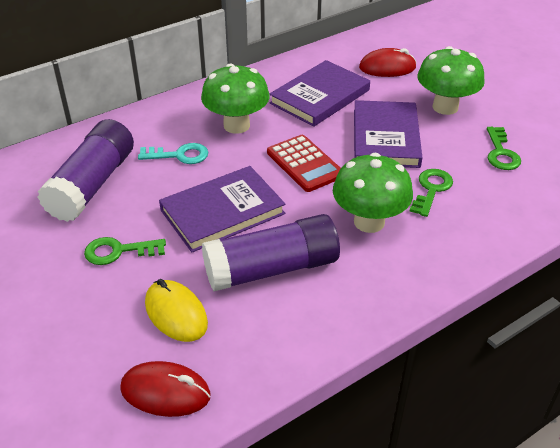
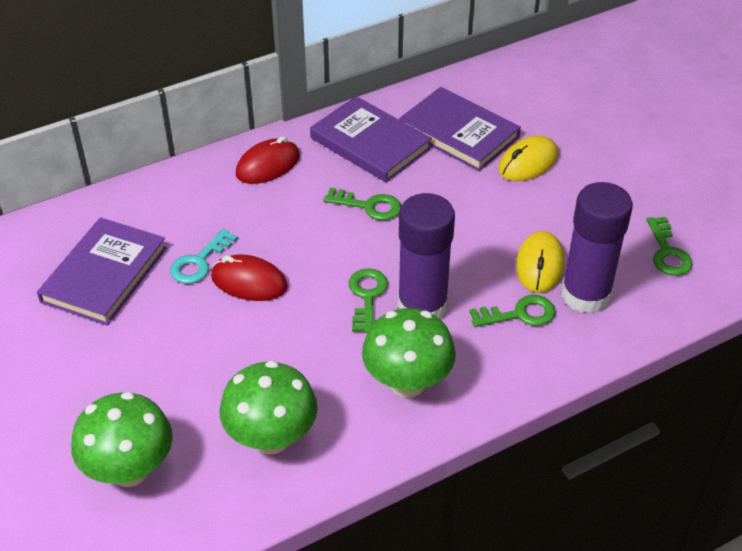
green key: [84,237,166,265] [409,169,453,217] [487,127,521,170] = 3 -> [324,188,401,221] [349,268,388,333] [470,295,556,327] [646,217,692,276] = 4
red calculator: [267,135,341,192] = 1 -> none = 0
yellow mouse: [145,279,208,342] = 1 -> [498,136,558,181] [516,231,564,293] = 2

